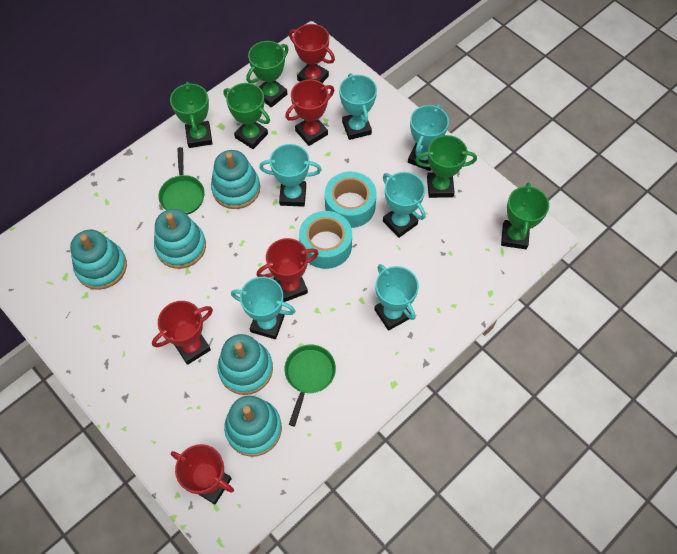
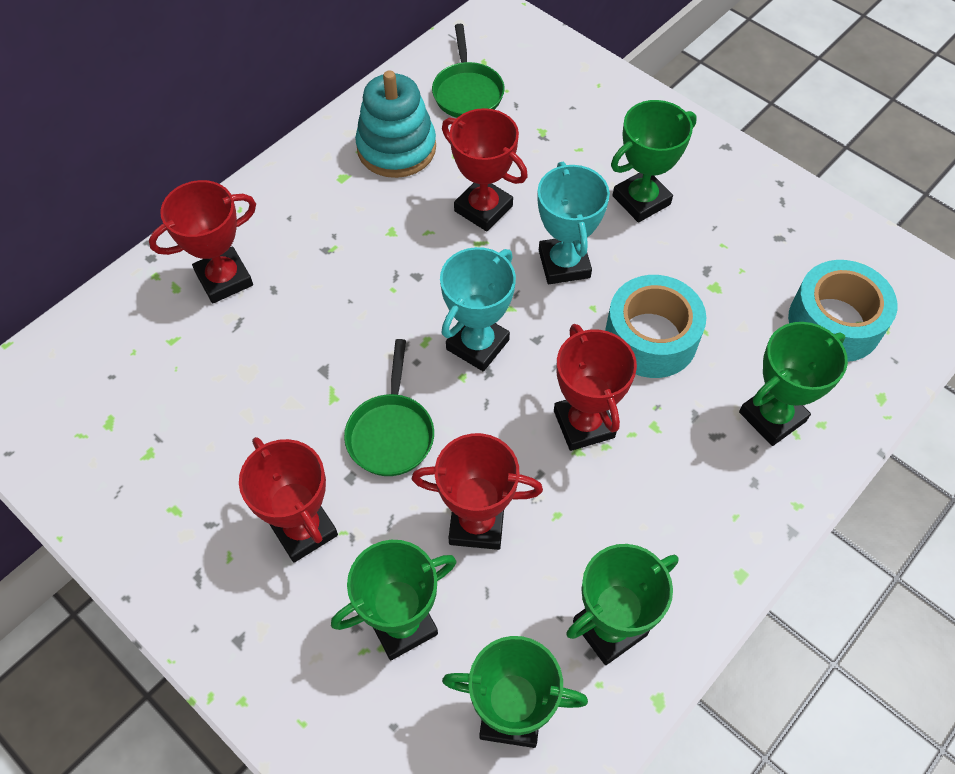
turquoise stacking toy: [70,230,127,290] [154,209,206,269] [211,150,260,209] [217,334,273,395] [224,396,282,457] = 5 -> [355,70,436,178] = 1
turquoise trophy: [231,277,295,339] [259,144,322,207] [339,73,377,140] [374,264,419,331] [383,172,426,238] [408,105,449,171] = 6 -> [440,247,516,372] [537,162,610,284] = 2

